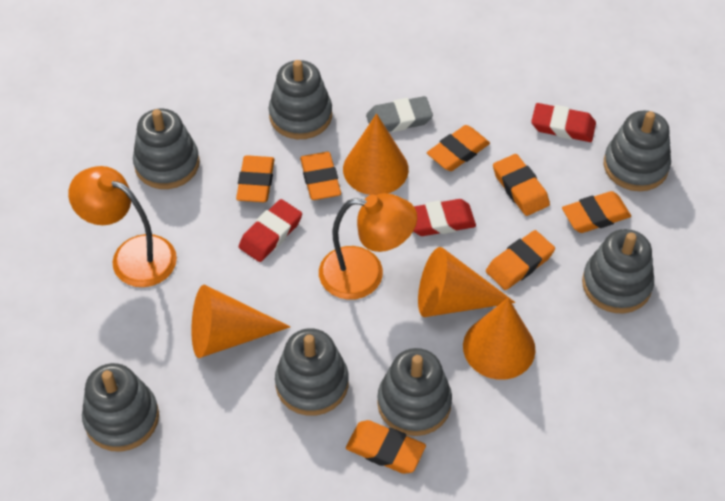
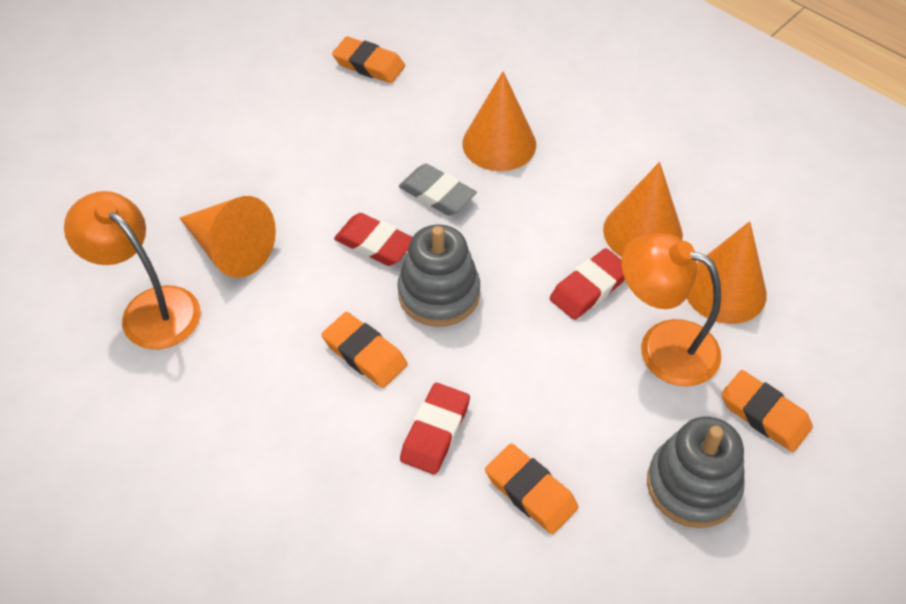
grey stacking toy: [82,363,159,452] [133,109,200,189] [269,60,332,139] [275,328,349,416] [377,348,452,436] [582,229,654,313] [604,110,671,191] = 7 -> [397,225,480,327] [647,417,745,528] = 2
orange eraser: [236,155,274,202] [300,152,341,200] [346,420,426,474] [427,125,490,171] [486,230,555,290] [493,154,550,216] [562,191,631,233] = 7 -> [321,312,408,388] [332,36,405,83] [485,443,578,534] [721,370,813,452] = 4

